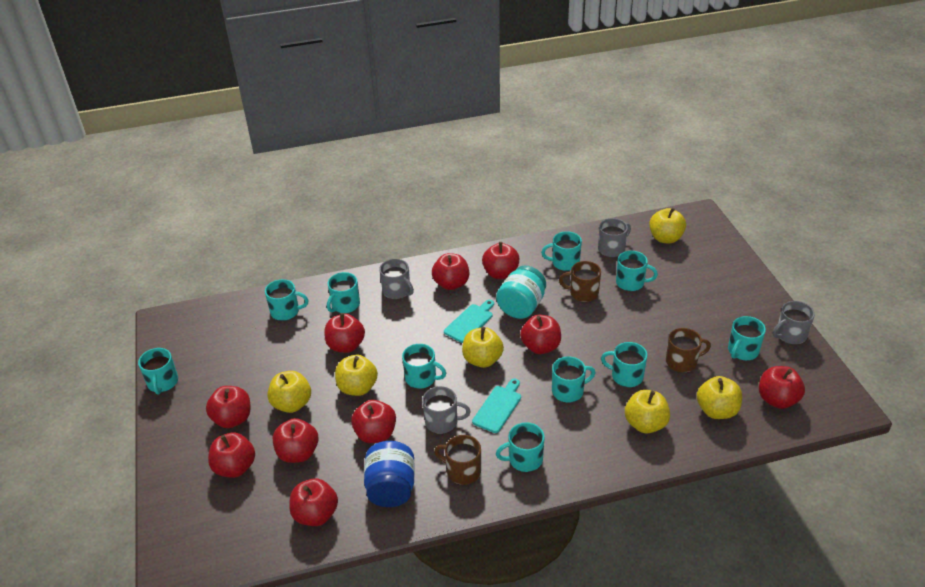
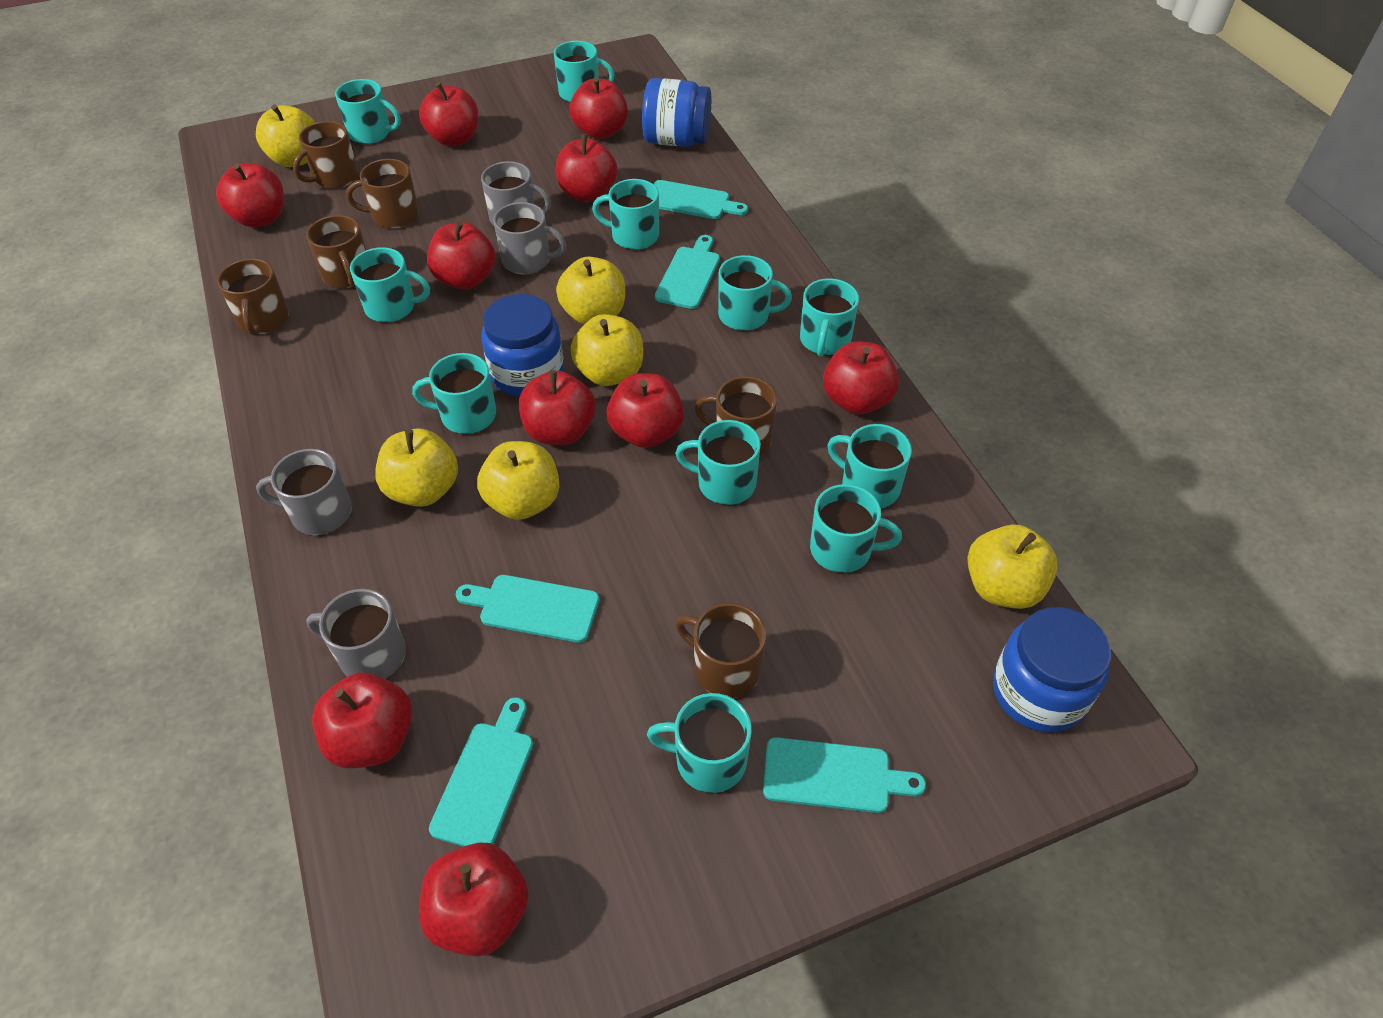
blue jar: [364,441,415,507] = 1 -> [481,294,564,397] [642,78,711,147] [993,607,1111,732] = 3
brown mug: [434,435,481,485] [559,261,601,302] [666,328,711,372] = 3 -> [217,259,289,336] [293,121,358,189] [306,215,366,288] [346,159,419,228] [675,603,766,698] [695,376,777,455] = 6
turquoise cutting board: [444,300,494,343] [472,379,521,433] = 2 -> [429,697,533,847] [456,575,599,643] [654,180,748,219] [655,235,720,309] [763,737,926,813] = 5
turquoise jar: [496,266,546,319] = 1 -> none = 0
turquoise mug: [138,348,178,394] [265,279,309,321] [327,272,360,313] [402,344,446,389] [496,422,544,472] [541,231,582,271] [552,357,596,402] [601,342,647,387] [616,251,658,291] [728,316,766,360] = 10 -> [335,79,401,144] [350,247,430,322] [412,353,497,434] [554,41,615,102] [592,179,659,250] [647,693,752,793] [675,420,761,505] [718,255,792,331] [800,278,859,357] [810,484,902,573] [827,424,912,508] = 11

